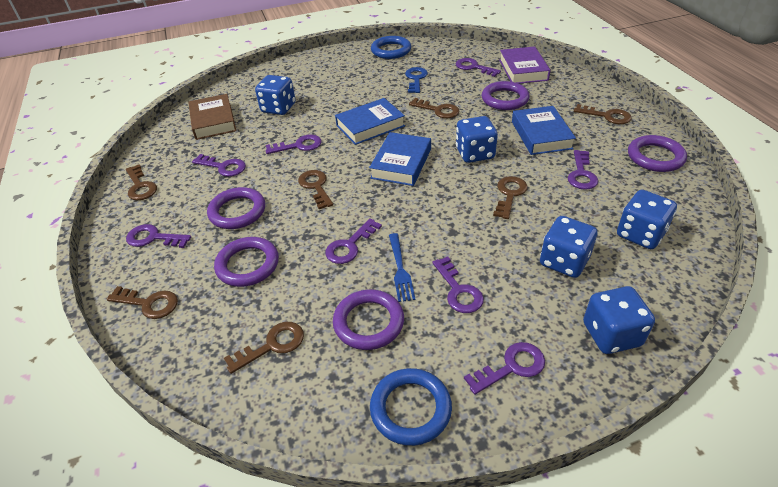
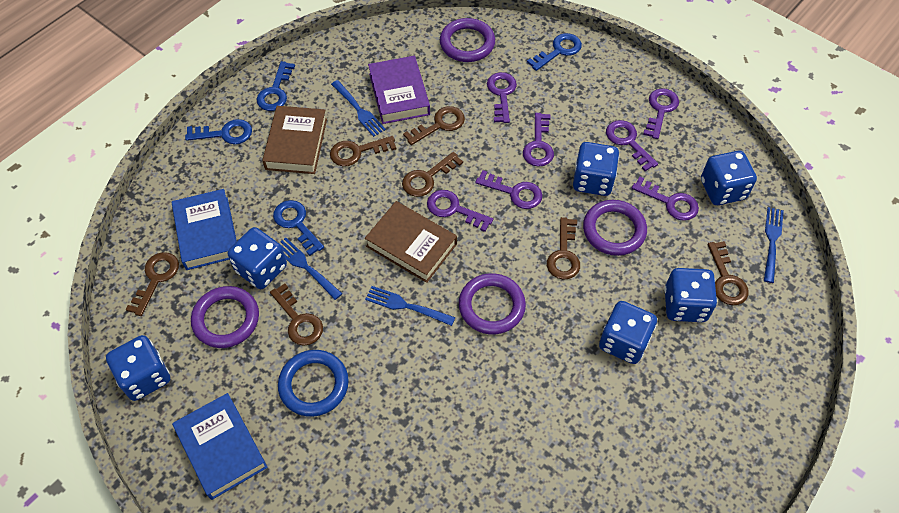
blue book: [335,98,405,145] [369,132,431,186] [512,106,576,155] = 3 -> [172,189,237,270] [172,393,268,500] = 2
blue dice: [255,75,296,115] [456,116,498,163] [540,216,597,278] [583,286,655,354] [617,190,677,249] = 5 -> [106,335,170,401] [228,227,287,289] [573,142,619,196] [599,301,657,364] [664,268,717,322] [701,151,757,205] = 6
blue fork: [389,233,415,302] = 1 -> [279,237,342,300] [331,80,386,137] [365,286,455,326] [764,207,784,283] = 4
blue key: [405,67,428,93] = 1 -> [185,119,252,144] [257,61,295,111] [273,200,324,256] [527,33,582,71] = 4
blue ring: [370,368,452,446] [371,36,411,59] = 2 -> [278,350,349,417] = 1
brown book: [188,94,236,140] = 1 -> [262,106,327,174] [365,201,457,283] = 2
purple key: [126,224,191,248] [192,154,246,177] [266,134,322,154] [325,218,382,264] [432,256,484,313] [456,58,501,77] [464,342,545,395] [568,150,599,190] = 8 -> [427,190,493,232] [476,170,543,209] [487,72,517,123] [523,113,554,167] [606,120,658,171] [632,177,699,221] [643,88,679,139] = 7
purple ring: [207,187,265,229] [214,237,279,287] [333,289,404,350] [482,81,529,110] [628,135,687,172] = 5 -> [191,286,259,348] [440,18,495,62] [459,273,526,335] [583,200,647,256] = 4

